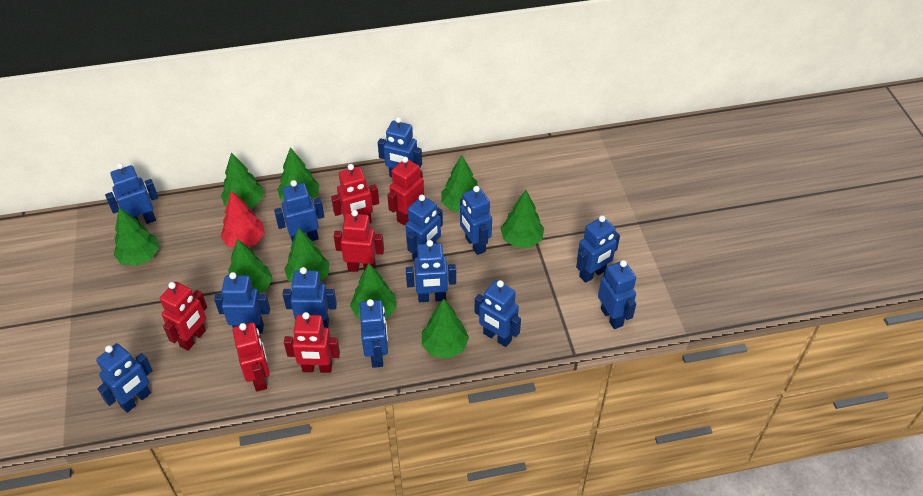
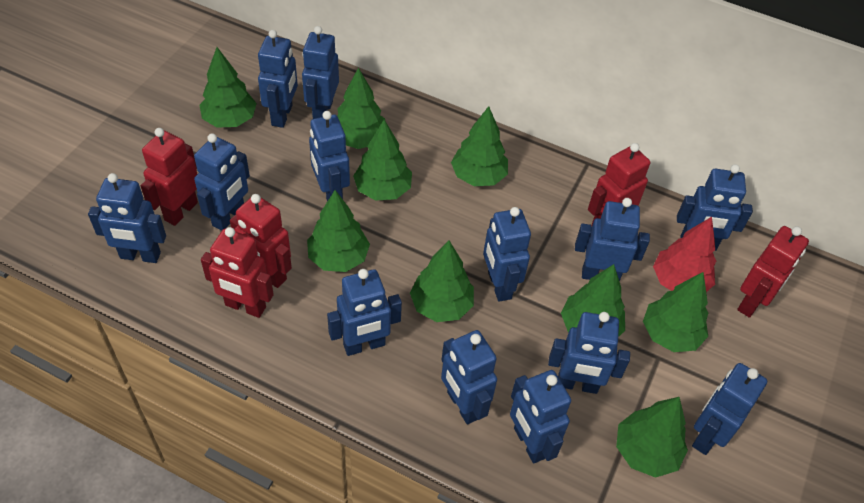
red robot: [160,282,207,351] [232,322,270,392] [284,312,340,373] [331,164,379,223] [334,210,384,272] [387,157,424,225] = 6 -> [141,128,198,226] [201,227,274,318] [230,194,292,288] [588,143,650,226] [737,226,809,318] = 5

